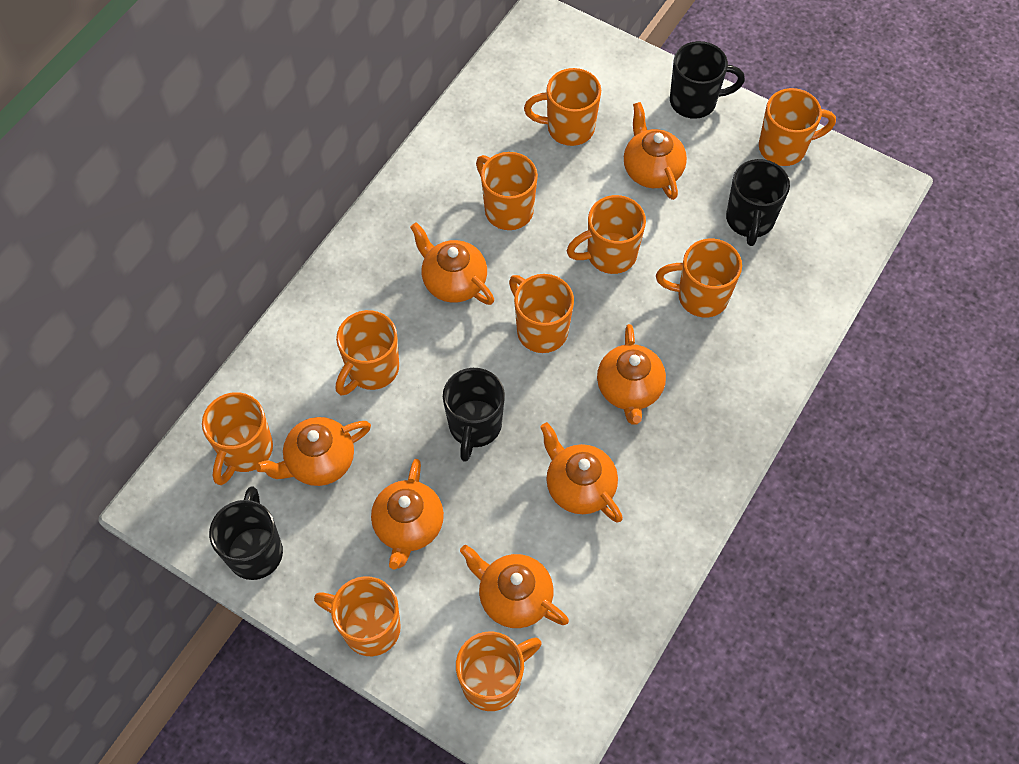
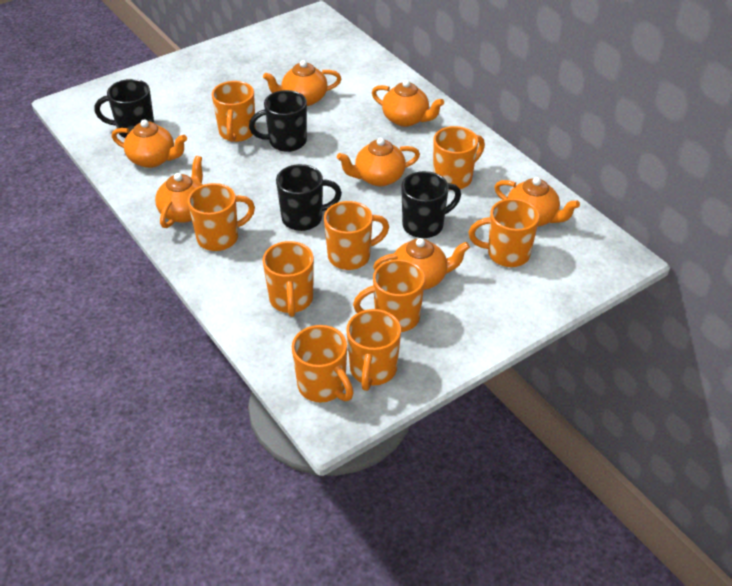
orange mug: [202,392,273,485] [314,576,401,656] [336,310,399,396] [456,632,541,711] [476,152,538,230] [509,274,574,353] [524,68,601,146] [567,195,646,274] [656,239,742,317] [759,88,836,166] = 10 -> [188,183,255,251] [212,81,256,142] [262,241,314,317] [292,325,354,402] [324,201,389,270] [346,309,401,391] [353,259,425,332] [433,126,485,190] [469,198,539,267] = 9

